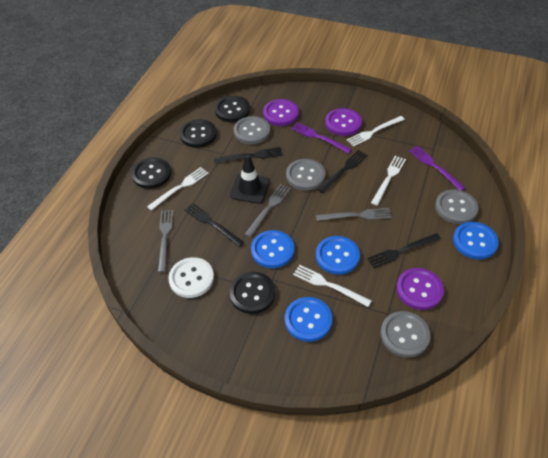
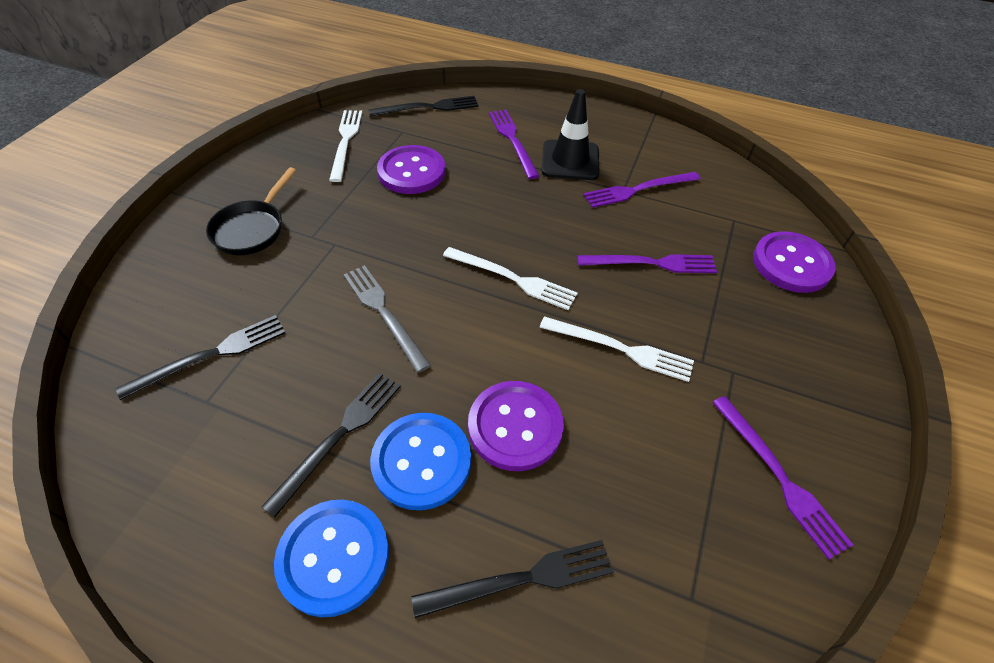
black button: [132,157,171,189] [180,119,217,148] [215,96,250,122] [230,272,276,314] = 4 -> none = 0
black pan: none = 0 -> [206,167,296,255] = 1
blue button: [251,230,295,268] [285,297,332,342] [316,236,360,275] [453,222,499,259] = 4 -> [274,500,389,617] [370,413,471,510] = 2
grey button: [234,116,270,144] [286,159,325,191] [381,311,431,358] [435,189,478,224] = 4 -> none = 0
grey fork: [158,210,173,272] [245,184,291,237] [316,208,392,221] = 3 -> [343,265,431,373] = 1
purple fork: [291,122,352,154] [409,146,465,191] = 2 -> [489,110,539,179] [577,254,717,273] [583,172,700,208] [712,396,853,560] = 4
white button: [168,257,214,298] = 1 -> none = 0
white fork: [147,167,209,211] [293,265,371,307] [347,116,405,147] [371,156,406,206] = 4 -> [329,110,362,182] [443,247,578,310] [539,316,694,382] = 3

